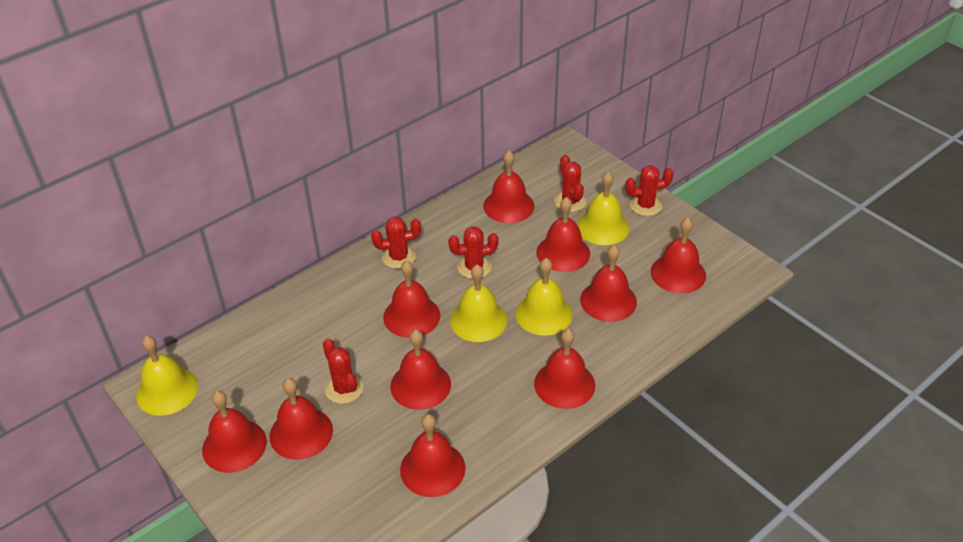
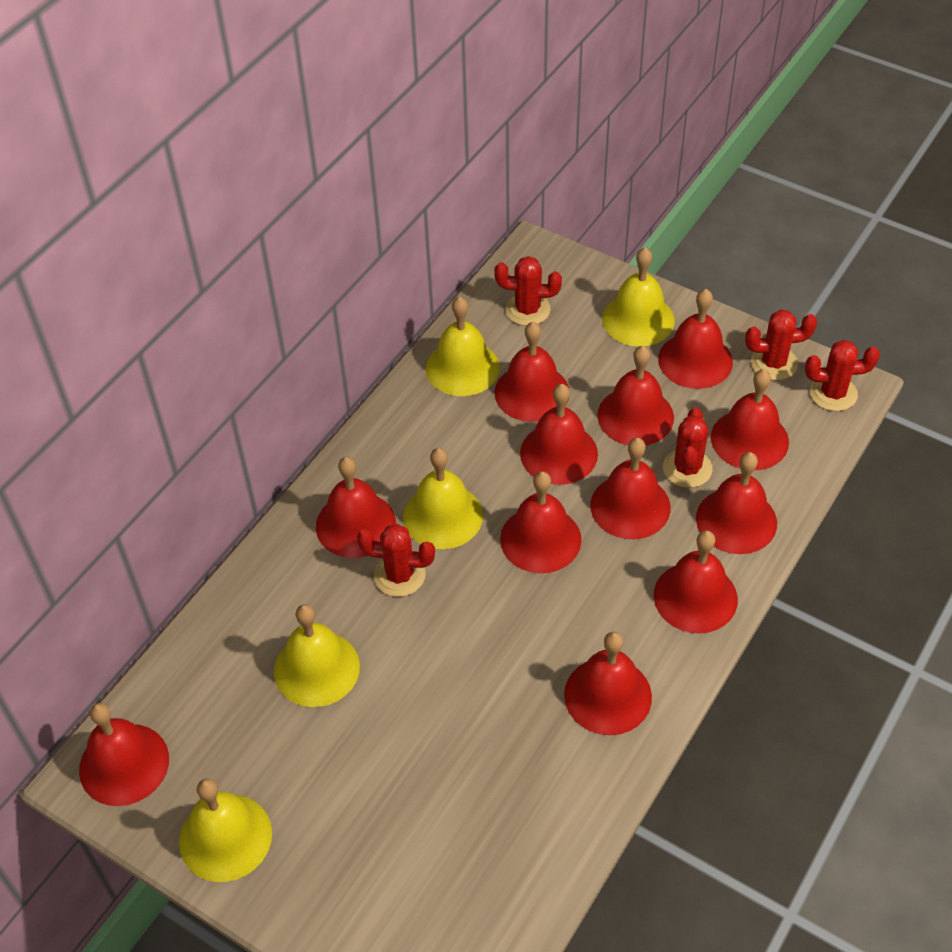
red bell: [202,391,267,473] [269,378,333,460] [383,260,440,338] [390,330,451,410] [400,414,466,497] [483,151,534,223] [534,329,595,409] [536,197,590,272] [580,245,637,322] [651,217,706,294] = 10 -> [79,703,169,806] [316,457,396,558] [494,322,569,422] [500,471,581,573] [520,384,598,485] [564,632,652,735] [590,438,670,539] [597,346,674,446] [654,530,738,633] [658,289,733,389] [696,452,777,554] [711,369,789,470] = 12
yellow bell: [136,336,198,416] [450,265,507,342] [515,258,573,336] [577,171,630,245] = 4 -> [179,778,272,882] [274,604,360,707] [403,448,483,549] [426,297,500,396] [602,247,675,346] = 5

